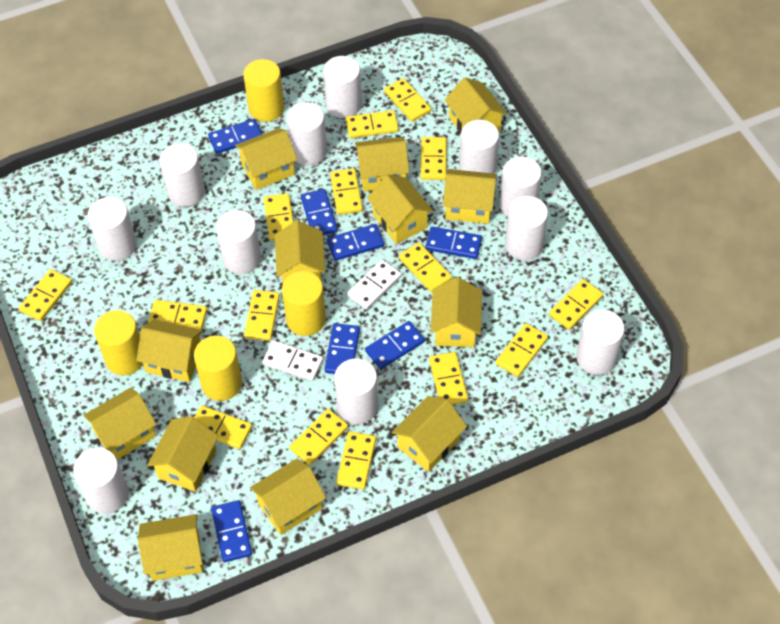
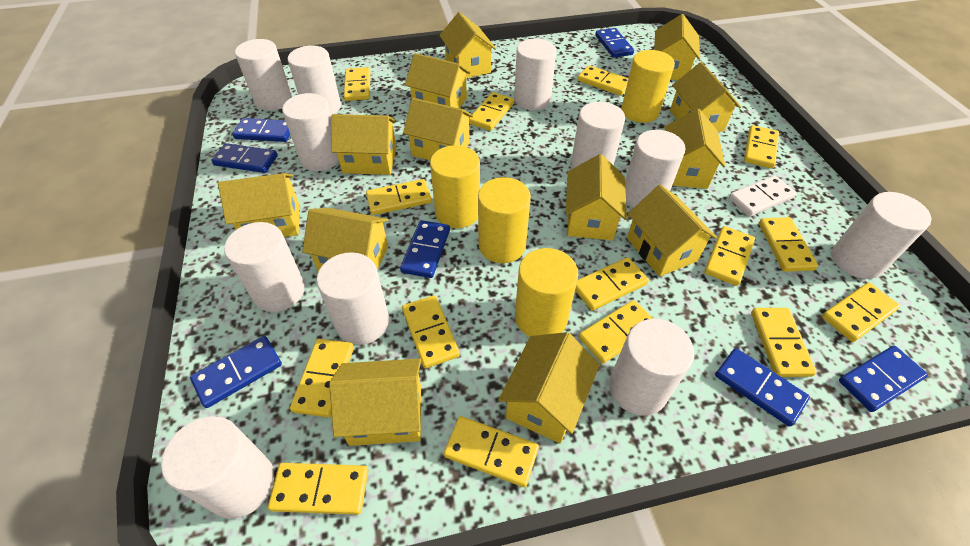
white domino: [262,340,324,381] [347,260,402,310] = 2 -> [729,176,797,216] = 1

